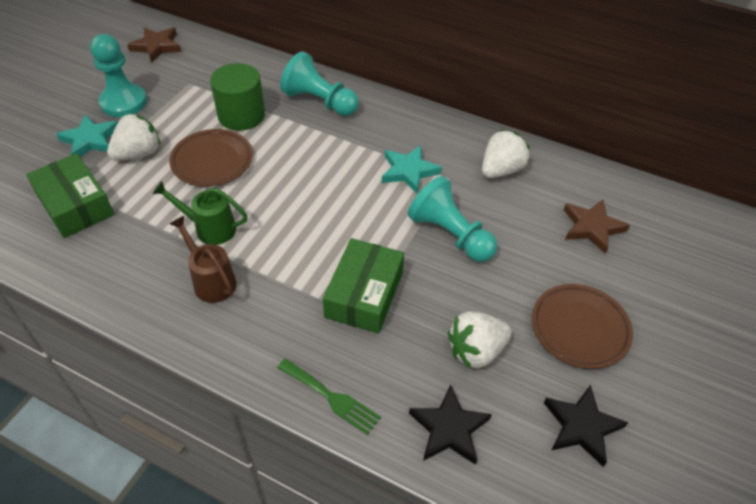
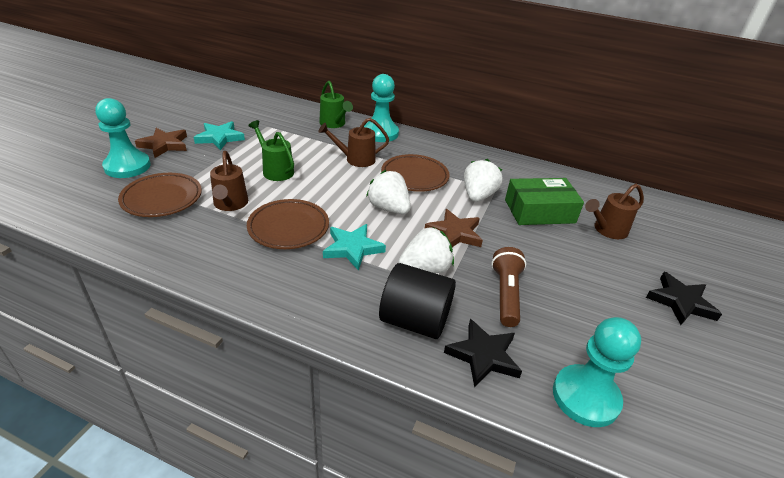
black cylinder: none = 0 -> [379,263,456,339] = 1
brown flashlight: none = 0 -> [491,247,526,327] = 1
brown plate: [169,129,253,186] [532,284,633,369] = 2 -> [118,173,202,217] [247,199,329,249] [381,154,450,192] = 3
brown watering can: [169,216,237,303] = 1 -> [210,151,248,211] [318,118,389,167] [585,184,644,239] = 3
green box: [26,153,114,238] [323,238,404,334] = 2 -> [505,178,584,225] = 1
green cylinder: [210,63,265,131] = 1 -> none = 0
green fork: [277,358,381,435] = 1 -> none = 0
green watering can: [152,181,248,245] = 1 -> [248,120,294,181] [319,81,353,128] = 2

